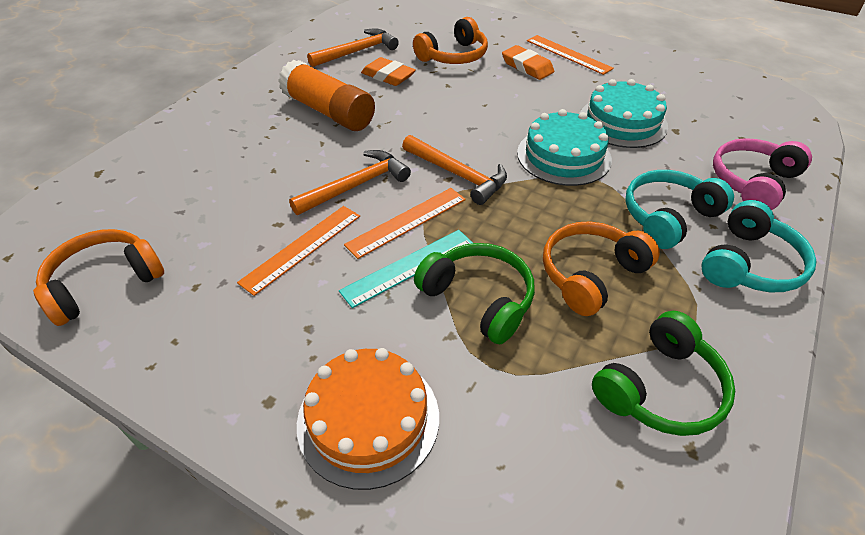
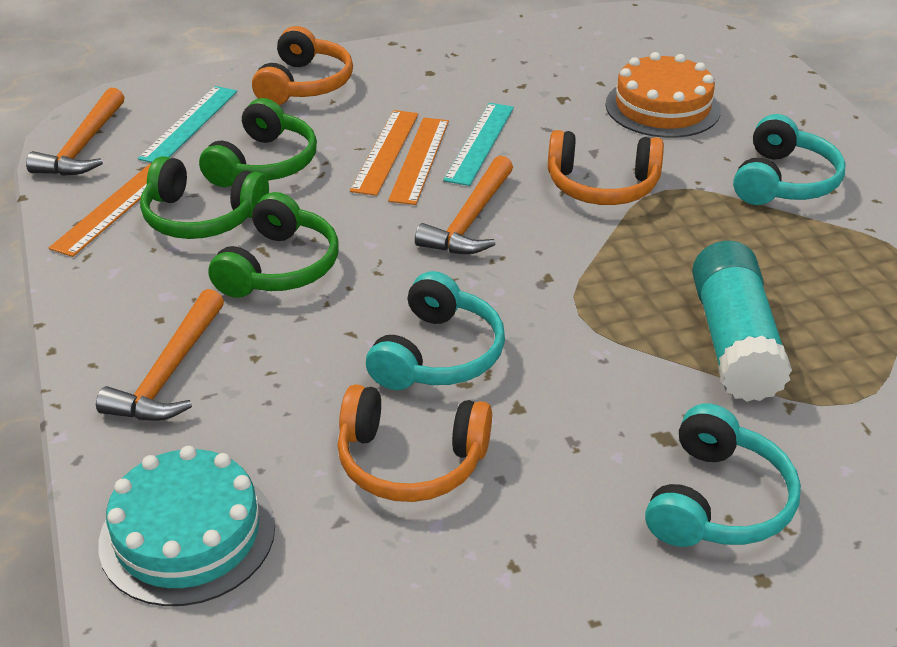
green headphones: [414,243,535,345] [592,311,735,436] = 2 -> [140,156,269,239] [199,98,317,187] [208,192,339,298] = 3
orange eraser: [361,57,416,86] [502,45,554,80] = 2 -> none = 0
orange glue stick: [278,60,375,131] = 1 -> none = 0
pink headphones: [713,138,812,210] = 1 -> none = 0
turquoise cake: [517,109,612,186] [579,79,668,148] = 2 -> [98,446,275,606] = 1
turquoise glue stick: none = 0 -> [692,241,792,402] = 1
turquoise headphones: [625,170,734,249] [702,200,816,292] = 2 -> [366,271,505,390] [645,403,801,547] [733,114,846,205] = 3
turquoise ruler: [339,230,473,308] = 1 -> [138,86,237,163] [443,103,514,186] = 2

